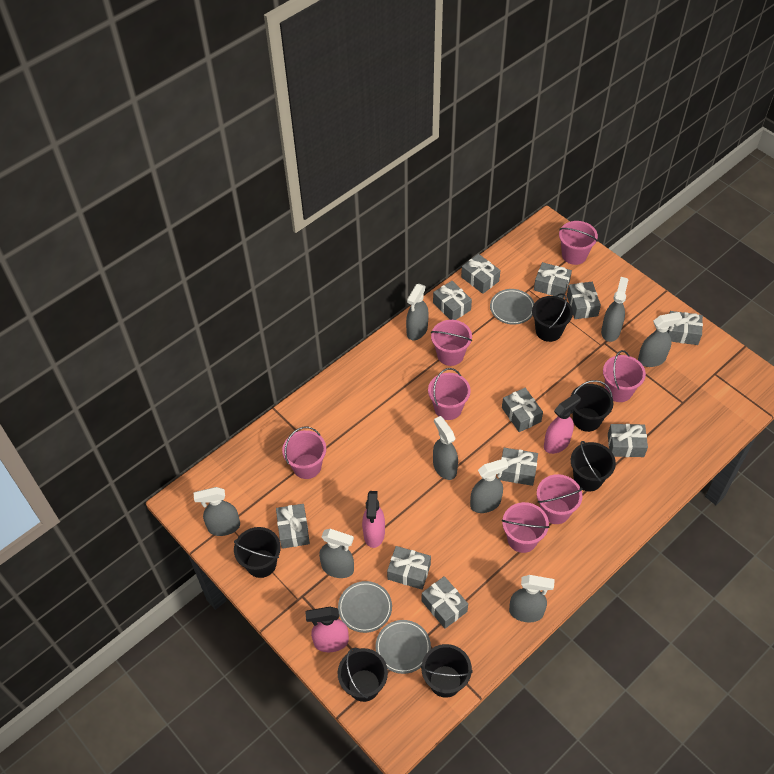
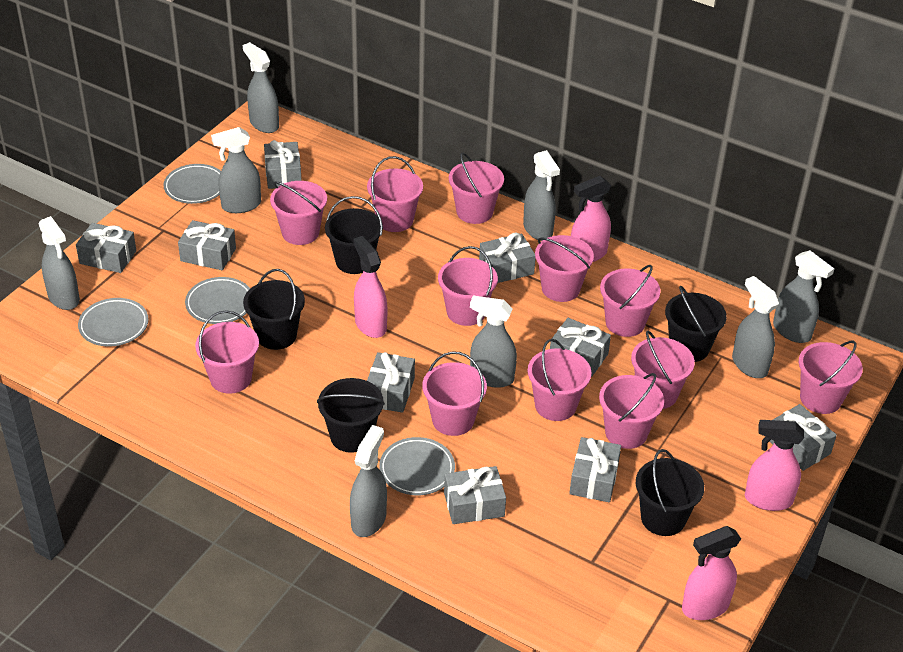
black bucket: [234,527,281,578] [338,648,388,702] [421,644,473,698] [532,293,573,342] [571,380,613,432] [571,441,616,491] = 6 -> [243,269,305,350] [317,378,385,453] [325,196,383,274] [636,449,704,536] [665,286,727,362] = 5
grey gift: [276,504,310,549] [387,546,431,590] [421,576,468,629] [433,281,472,320] [461,254,501,294] [499,448,538,486] [502,388,543,432] [534,262,572,298] [567,282,601,319] [608,424,648,457] [667,311,703,345] = 11 -> [76,223,136,273] [178,220,236,270] [264,140,302,189] [367,352,415,413] [444,466,506,524] [479,232,536,283] [550,318,611,377] [569,437,621,502] [769,404,837,471] = 9
grey plate: [338,581,392,633] [375,620,431,674] [490,289,534,325] = 3 -> [78,298,149,346] [163,164,221,204] [185,277,250,324] [379,437,455,495] = 4
pink bucket: [282,427,326,479] [428,368,471,420] [431,320,472,366] [502,502,550,553] [537,474,583,524] [559,221,598,265] [603,350,646,402] = 7 -> [195,310,259,394] [270,181,327,245] [367,156,423,232] [422,351,487,436] [438,246,498,326] [449,153,504,224] [528,339,591,421] [535,235,594,302] [599,373,664,449] [600,265,660,337] [631,330,695,409] [799,341,863,414] = 12
pink spray bottle: [305,607,349,652] [362,491,385,548] [544,393,581,454] = 3 -> [353,236,387,338] [571,176,611,262] [682,526,741,620] [745,420,804,511] = 4

